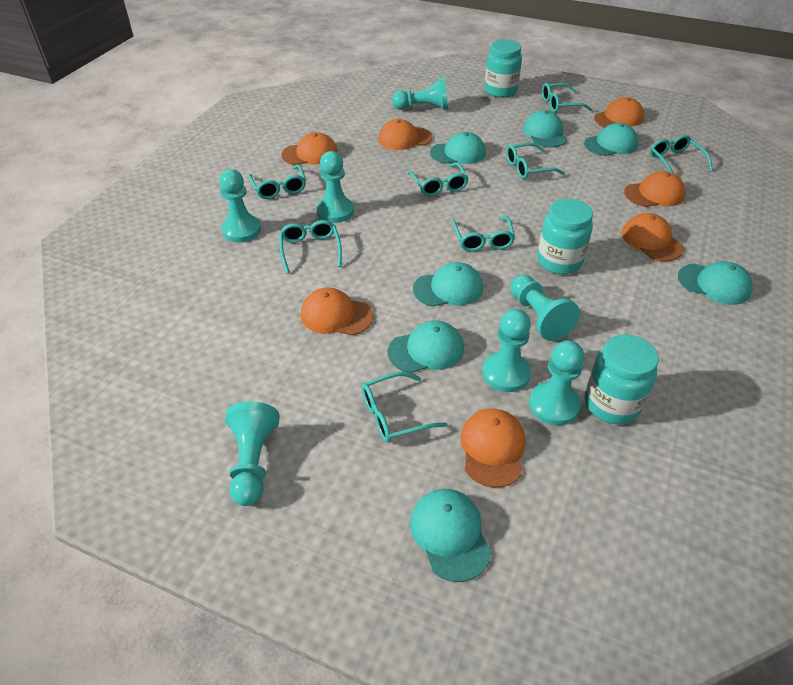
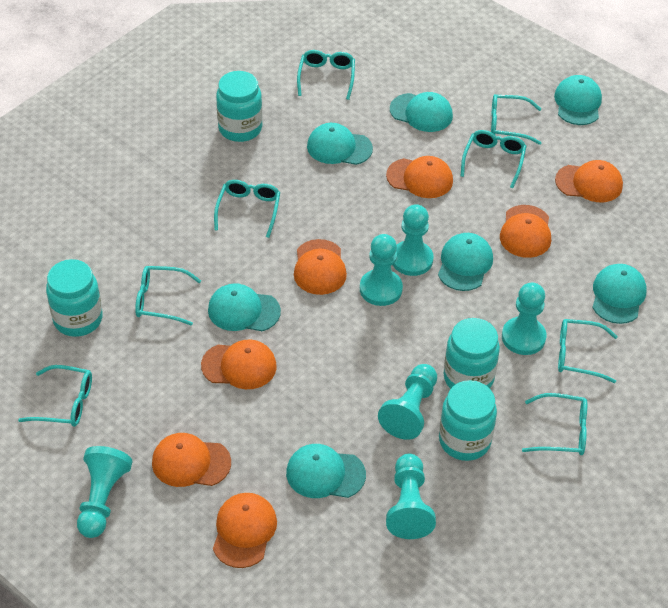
turquoise jar: [484,40,522,98] [537,199,593,275] [585,335,659,424] = 3 -> [46,259,103,337] [216,71,263,142] [439,380,497,461] [444,318,500,389] = 4
turquoise pawn: [219,169,261,242] [225,402,280,506] [317,151,354,223] [392,77,448,110] [482,309,531,392] [511,275,580,341] [529,340,584,426] = 7 -> [77,446,133,538] [360,234,403,306] [378,364,437,440] [386,454,436,539] [393,204,433,276] [502,282,547,355] = 6

